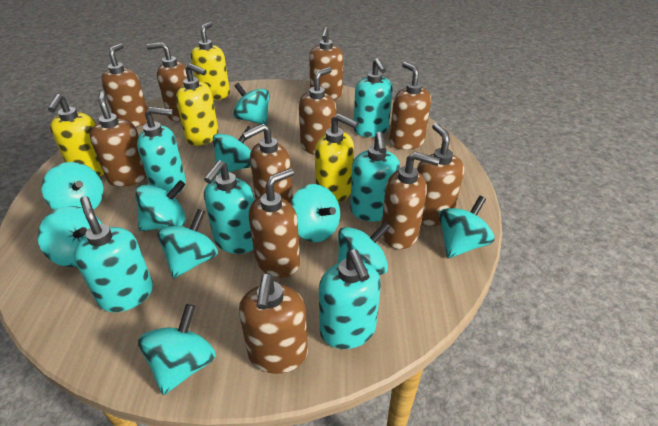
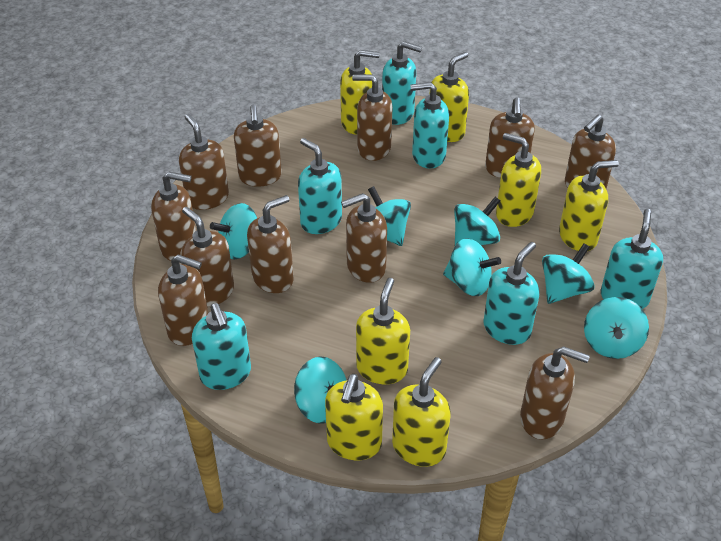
turquoise spinning top: [38,206,102,267] [42,162,104,210] [135,180,186,231] [138,304,216,395] [157,209,218,279] [213,126,252,175] [233,83,270,125] [290,184,340,242] [338,222,390,275] [438,196,495,258] = 10 -> [210,203,257,260] [294,357,347,423] [368,186,411,246] [443,238,501,296] [454,197,500,245] [542,243,595,304] [584,297,649,359] = 7
yellow soap dispenser: [48,94,104,176] [176,63,219,146] [191,22,230,100] [315,114,358,203] = 4 -> [325,374,383,460] [340,50,380,135] [356,278,410,384] [392,357,451,467] [429,52,469,142] [496,133,541,227] [559,160,619,251] = 7

